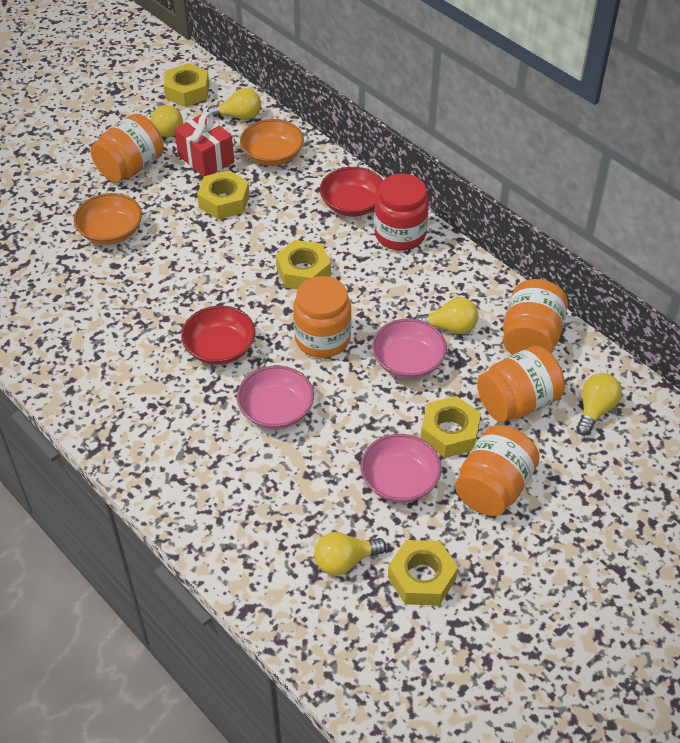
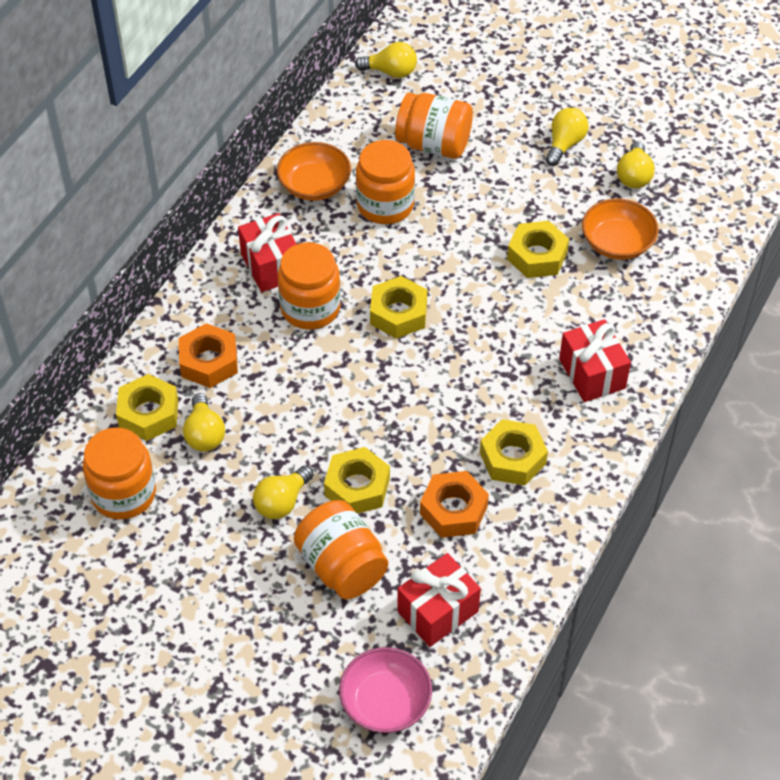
orange nut: none = 0 -> [179,323,238,388] [420,471,489,538] = 2
pink bowl: [237,366,314,429] [361,434,442,503] [372,319,447,379] = 3 -> [339,647,432,733] = 1
red bowl: [181,306,255,365] [320,167,383,217] = 2 -> none = 0
red gift: [174,112,234,177] = 1 -> [238,213,297,292] [397,553,481,647] [559,319,631,402] = 3
red jar: [374,173,429,251] = 1 -> none = 0

